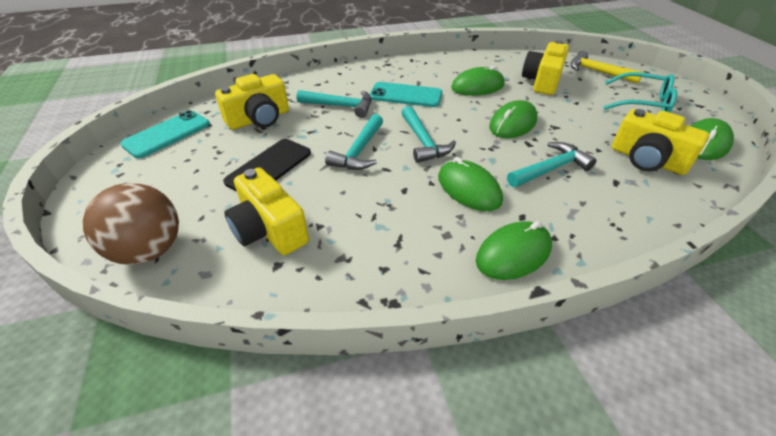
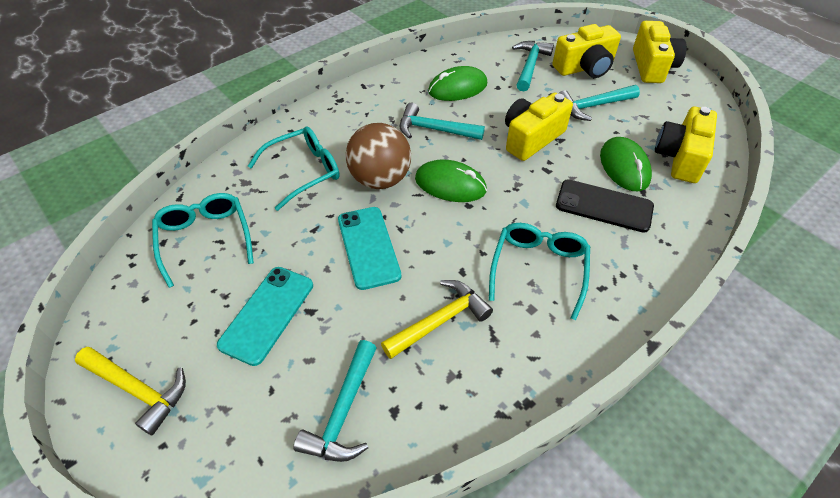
green mouse: [438,157,503,211] [451,66,504,96] [476,221,552,280] [489,100,538,138] [691,118,734,160] = 5 -> [415,159,487,202] [428,66,487,101] [600,137,652,191] = 3
turquoise glasses: [603,72,677,112] = 1 -> [152,193,254,288] [248,126,340,211] [489,223,590,320] = 3
yellow hammer: [571,51,643,84] = 1 -> [75,347,186,435] [381,280,493,359] = 2

